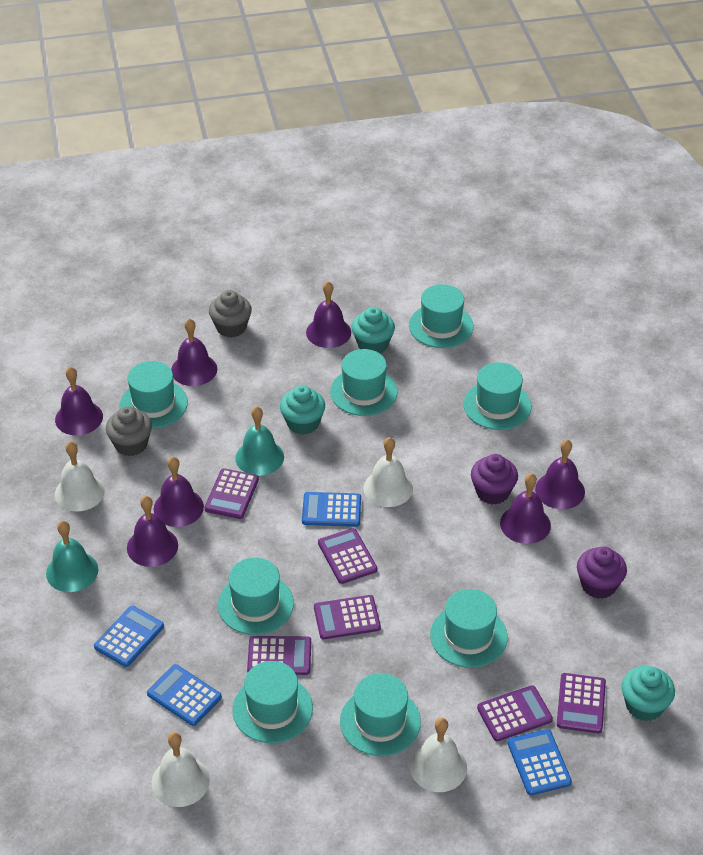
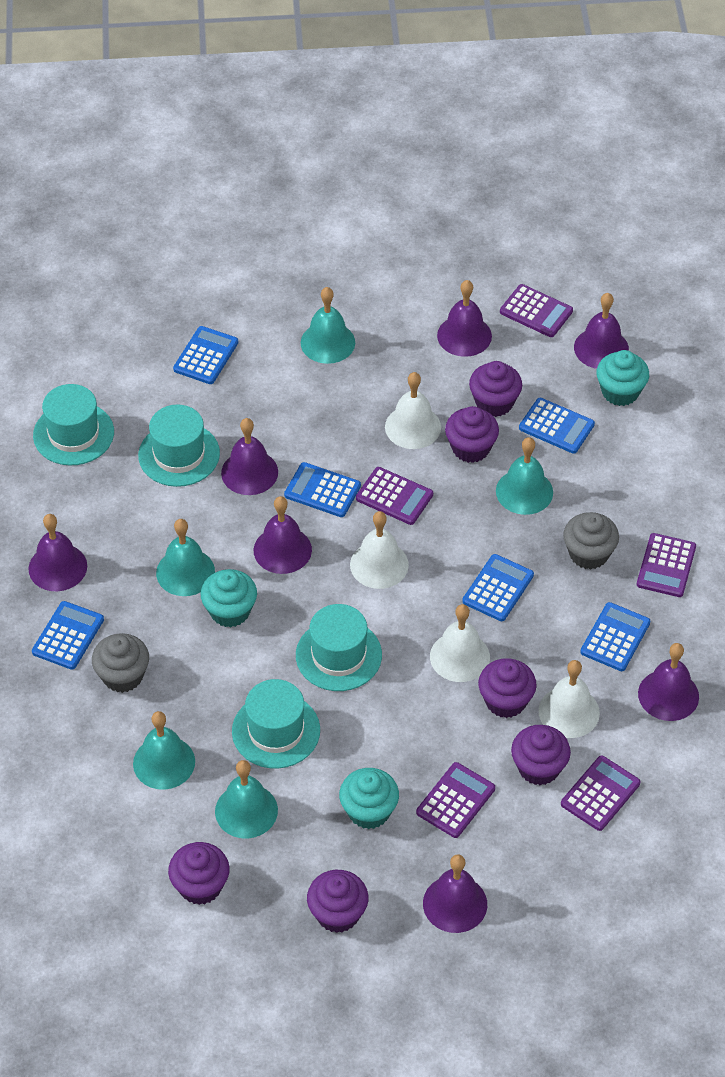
blue calculator: [94,606,164,667] [147,664,222,726] [302,492,361,527] [507,729,572,796] = 4 -> [32,601,104,670] [173,326,238,384] [284,462,361,517] [462,554,534,621] [519,398,595,454] [580,602,650,671] = 6
purple calculator: [204,468,259,519] [247,636,311,675] [314,595,381,639] [318,528,377,584] [477,685,553,741] [557,673,606,733] = 6 -> [356,467,433,525] [416,762,495,838] [500,284,573,337] [561,755,640,831] [637,533,696,597] = 5
purple cupcake: [471,454,518,504] [577,546,627,599] = 2 -> [168,842,230,905] [307,870,368,933] [445,406,499,463] [469,361,522,417] [478,658,537,718] [511,725,571,785] = 6
turquoise bell: [46,521,98,592] [235,406,284,476] = 2 -> [133,711,195,790] [156,519,215,596] [215,760,278,838] [301,287,355,364] [496,437,553,515] = 5
turquoise hat: [120,361,188,428] [218,558,294,635] [232,661,313,743] [330,349,398,416] [340,673,421,756] [409,284,474,348] [430,589,508,668] [463,362,531,430] = 8 -> [33,384,114,466] [138,405,220,487] [232,679,320,769] [296,604,382,691] = 4

